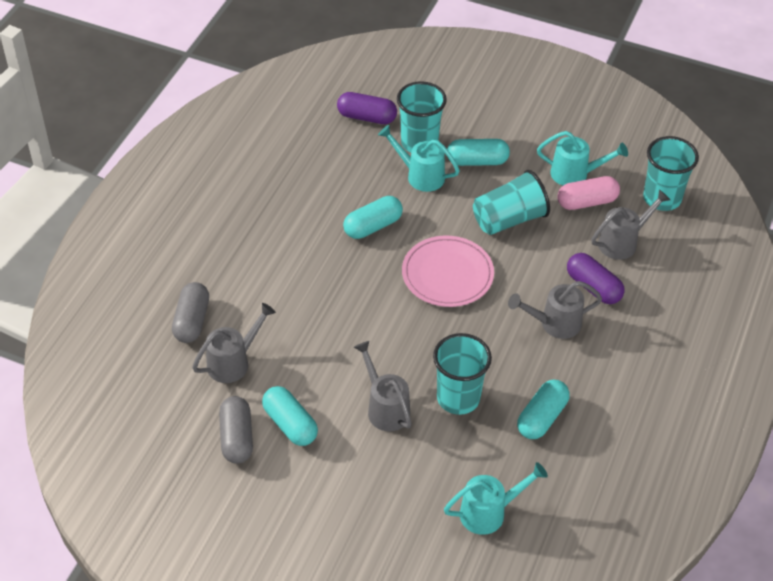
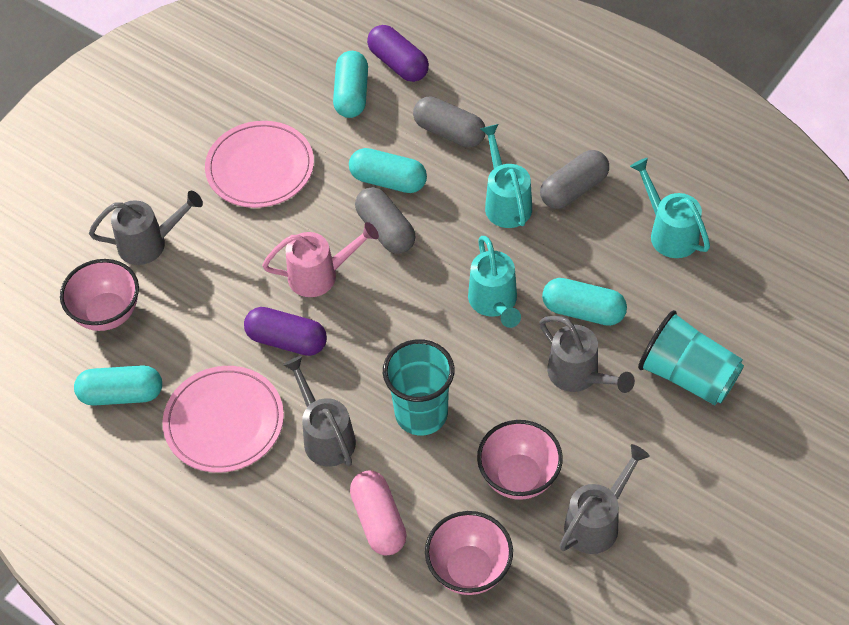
grey capsule: [172,282,209,343] [219,396,253,464] = 2 -> [355,187,416,254] [413,97,486,147] [540,150,609,209] = 3
pink bowl: none = 0 -> [60,259,139,331] [425,511,513,595] [477,420,563,500] = 3
pink plate: [402,236,494,307] = 1 -> [163,366,284,473] [205,121,314,208] = 2
pink watering can: none = 0 -> [262,222,379,297] = 1
turquoise cup: [397,81,447,153] [433,333,492,415] [473,170,550,235] [643,136,699,211] = 4 -> [383,339,454,435] [638,310,744,405] = 2

